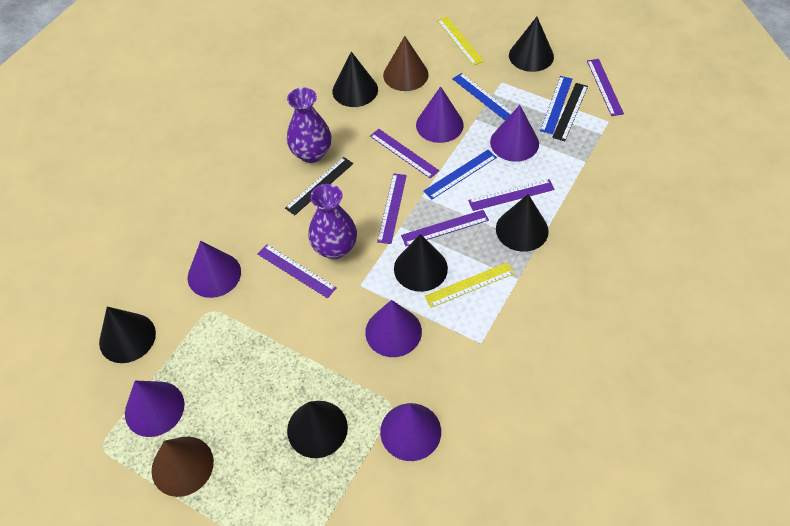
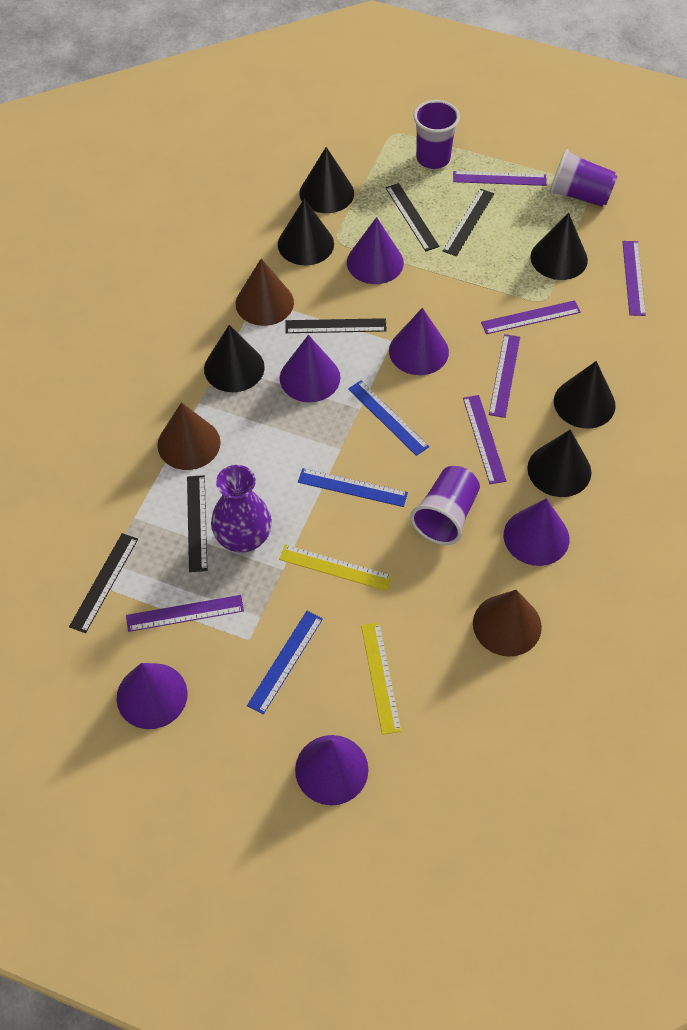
black ruler: [285,157,353,215] [552,83,588,141] = 2 -> [69,533,138,633] [187,475,208,572] [285,318,387,333] [385,183,439,251] [443,189,494,256] = 5
brown cone: [151,436,214,497] [383,36,429,91] = 2 -> [157,402,220,470] [236,259,294,326] [473,590,542,657] = 3
purple cup: none = 0 -> [410,466,480,545] [413,100,460,169] [549,149,618,207] = 3
purple vase: [287,87,331,163] [308,184,357,259] = 2 -> [211,465,272,553] = 1

